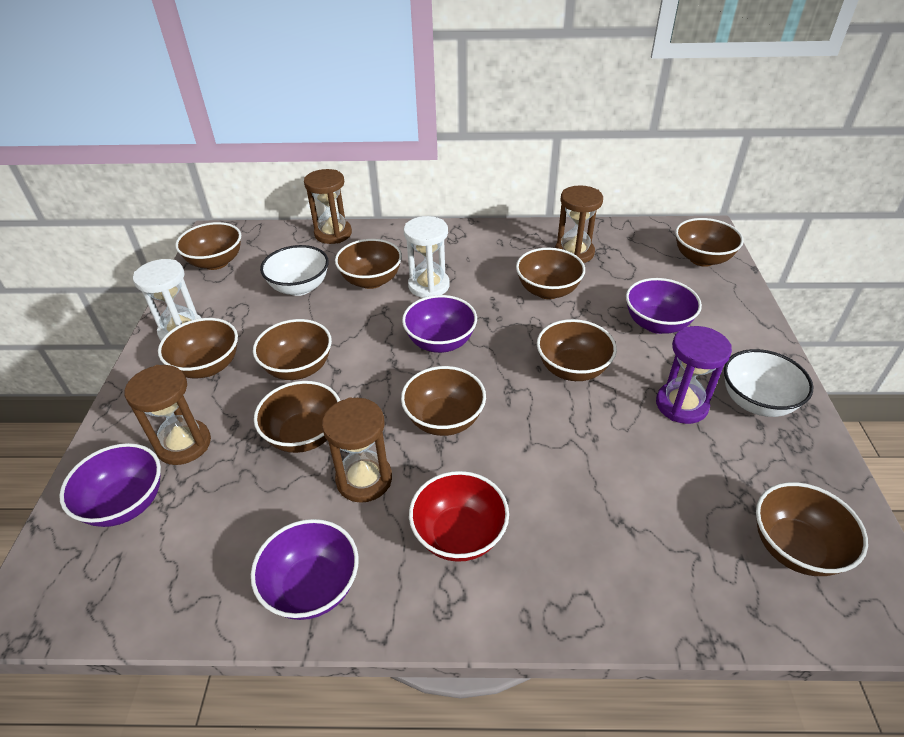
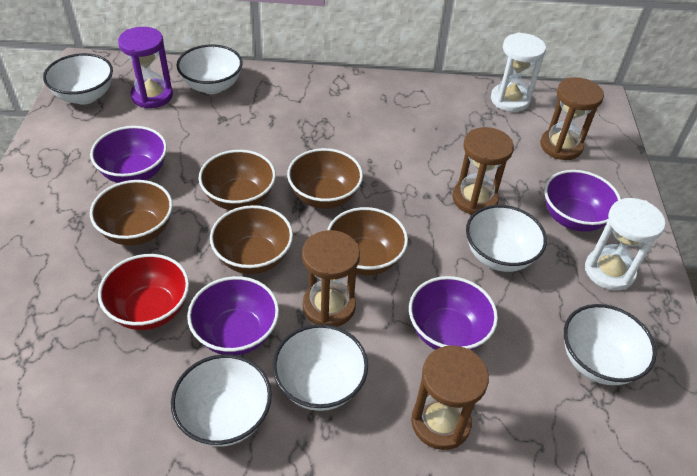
brown bowl: [158,318,238,378] [175,222,241,270] [253,319,332,380] [254,381,340,453] [335,239,402,289] [401,366,486,436] [516,248,585,299] [537,319,617,381] [675,218,744,267] [756,482,868,576] = 10 -> [90,180,173,246] [199,150,276,210] [210,205,293,274] [287,148,363,209] [327,207,408,275] = 5
white bowl: [260,245,329,296] [724,349,813,417] = 2 -> [43,53,113,105] [171,354,272,447] [177,44,242,94] [273,324,368,411] [466,205,547,272] [564,304,657,385] = 6

